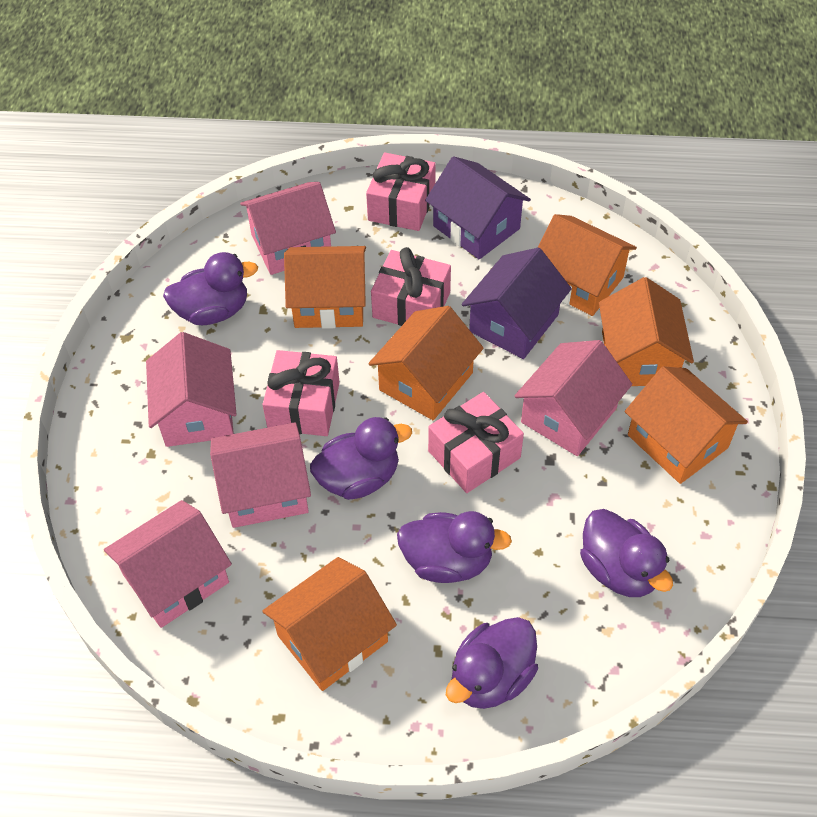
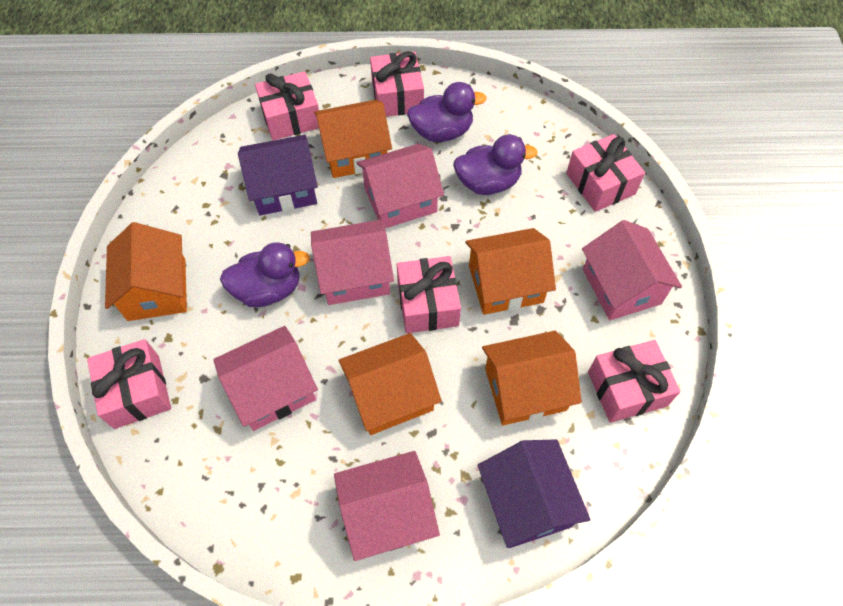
orange house: [263,557,397,691] [284,246,366,329] [368,306,483,420] [538,214,637,316] [599,277,694,386] [625,366,748,484] = 6 -> [105,222,187,321] [314,100,392,178] [338,333,442,435] [466,228,556,315] [482,331,582,425] = 5
pink gift: [262,350,340,436] [366,152,436,231] [371,247,451,326] [428,392,524,493] = 4 -> [87,339,171,429] [255,71,319,140] [370,51,424,117] [397,256,461,333] [566,134,645,212] [588,340,681,423] = 6
purple duck: [163,252,258,325] [310,417,412,500] [397,511,512,583] [446,617,538,709] [580,509,673,597] = 5 -> [220,242,310,307] [407,82,487,142] [453,135,538,195] = 3

